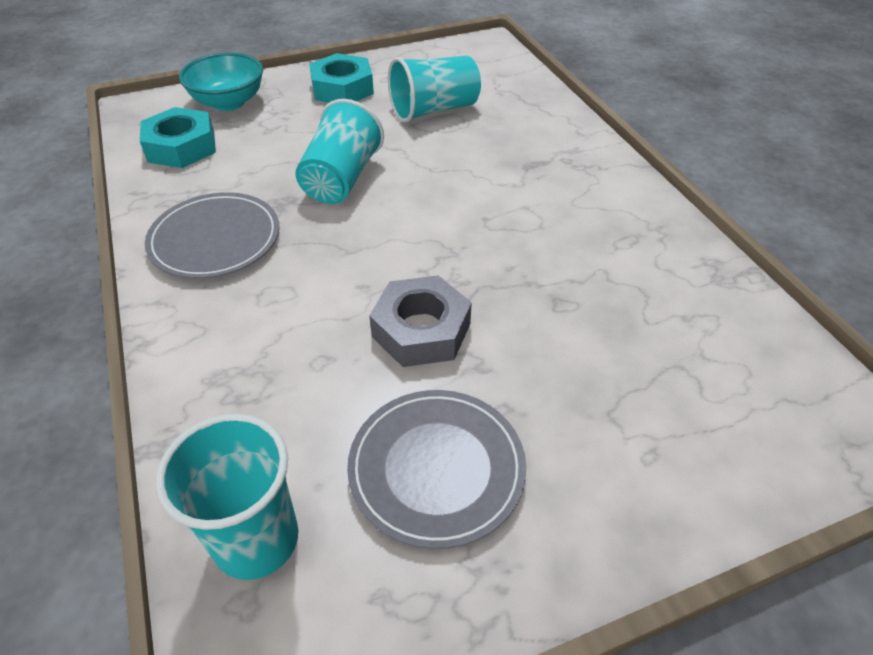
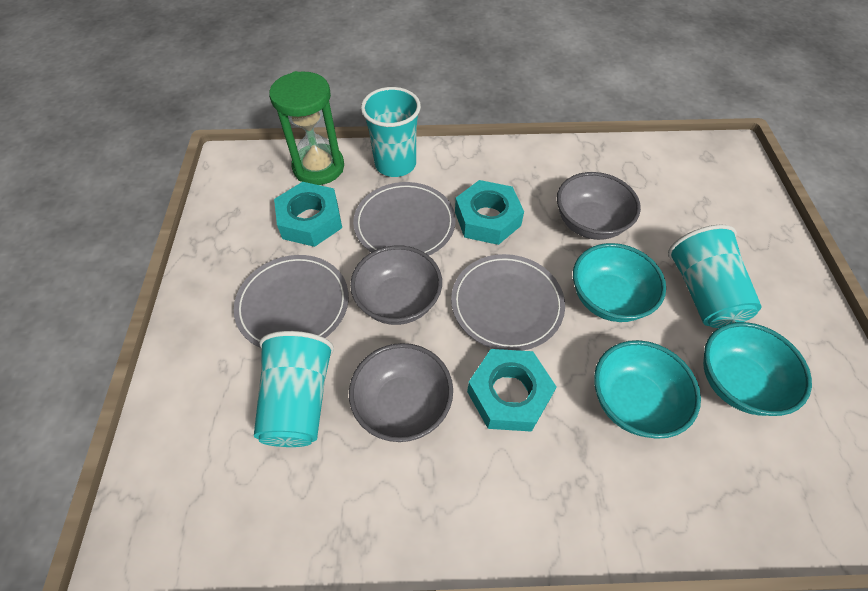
green hourglass: none = 0 -> [269,71,344,185] = 1
grey bowl: none = 0 -> [349,343,453,442] [350,245,442,325] [557,172,641,240] = 3
grey nut: [369,275,472,367] = 1 -> none = 0
grey plate: [145,192,279,279] [347,390,526,549] = 2 -> [234,255,349,348] [353,182,456,255] [451,254,565,351] = 3
turquoise bowl: [179,52,263,111] = 1 -> [573,243,666,322] [594,340,701,439] [703,322,812,416] = 3
turquoise nut: [140,107,216,168] [309,53,374,103] = 2 -> [274,182,342,247] [455,180,524,245] [467,349,556,432] = 3

